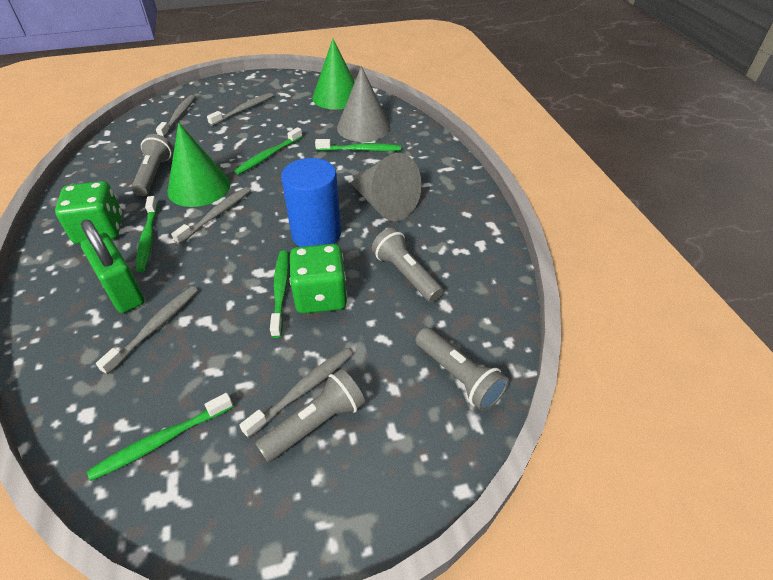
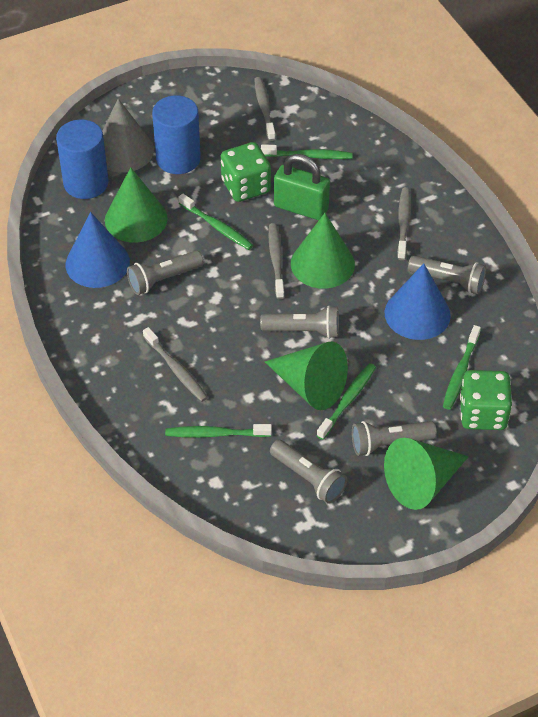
blue cone: none = 0 -> [66,212,130,288] [384,263,451,340] = 2
blue cylinder: [281,158,341,247] = 1 -> [56,120,109,199] [152,95,201,174] = 2
green cone: [167,123,231,207] [312,39,355,110] = 2 -> [105,167,168,243] [265,341,348,410] [291,213,355,289] [384,438,469,510] = 4
grey cone: [337,66,390,142] [350,153,422,221] = 2 -> [102,98,154,173] = 1
grey flashlight: [132,134,172,196] [255,369,365,462] [372,228,443,302] [416,327,509,411] = 4 -> [127,251,204,295] [260,306,339,339] [270,440,347,503] [352,421,437,456] [408,256,486,294] = 5
grey toothbrush: [96,286,198,375] [156,95,195,137] [171,187,251,245] [207,93,274,126] [239,348,353,438] = 5 -> [143,327,208,402] [254,77,276,141] [269,223,285,299] [397,187,411,260] = 4

